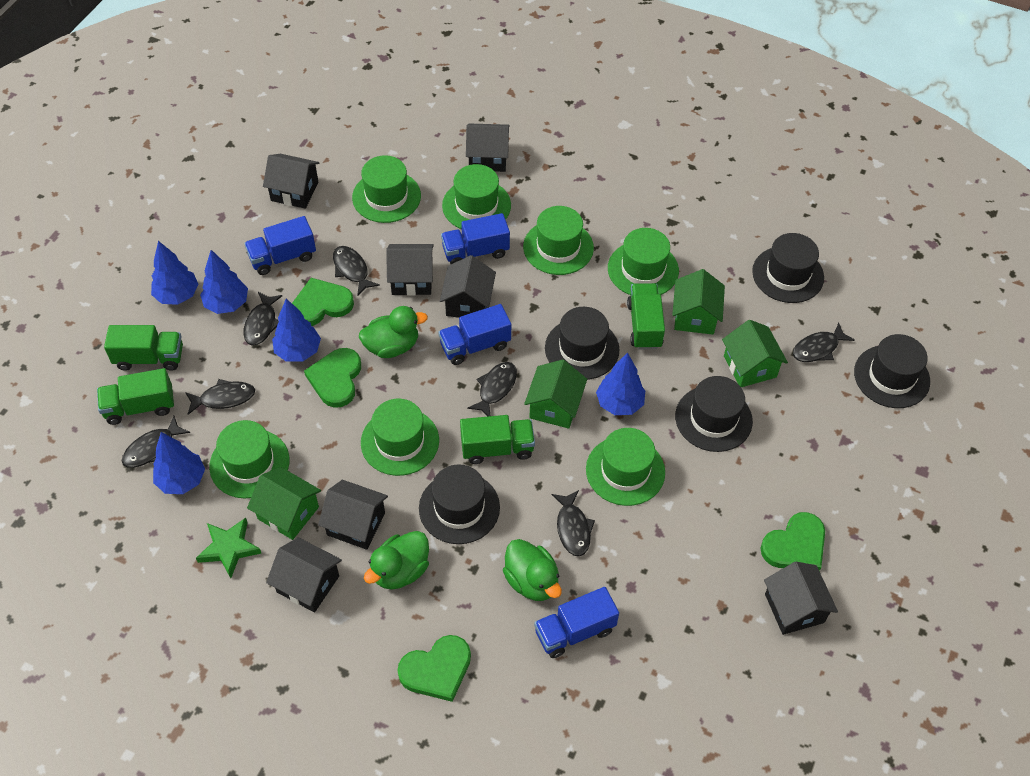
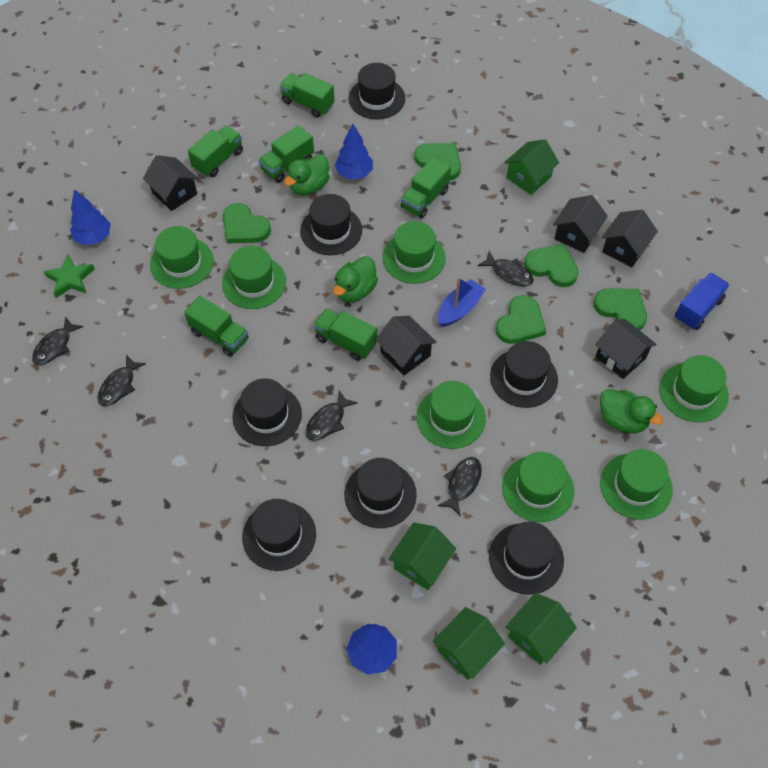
black fish: [122,416,190,468] [185,379,255,415] [244,292,282,346] [333,246,380,296] [467,362,517,416] [552,490,595,556] [793,323,855,362] = 7 -> [32,316,83,365] [97,355,146,406] [306,390,358,441] [438,457,482,516] [478,251,534,286] = 5
black hat: [419,464,500,544] [545,307,619,380] [675,376,753,452] [752,233,824,303] [854,334,930,408] = 5 -> [232,378,302,446] [242,499,316,571] [300,194,362,255] [344,458,417,528] [348,63,405,119] [489,522,564,595] [490,341,558,408] = 7
black house: [263,154,320,209] [266,537,342,613] [318,480,388,550] [386,244,434,296] [440,255,496,318] [466,123,510,172] [764,562,838,635] = 7 -> [143,155,198,211] [375,316,437,376] [553,195,608,253] [595,319,657,379] [602,210,658,267] = 5
blue boat: none = 0 -> [438,277,486,327] = 1
blue tree: [151,241,198,305] [153,432,205,494] [200,250,248,314] [272,299,321,362] [596,353,645,415] = 5 -> [70,189,111,245] [335,123,373,180] [346,624,397,675] = 3
blue truck: [244,216,316,275] [438,304,511,365] [441,213,510,264] [534,587,619,658] = 4 -> [675,273,730,330] = 1
green heart: [292,278,354,326] [304,348,361,408] [397,635,471,702] [760,512,825,571] = 4 -> [223,203,271,244] [414,143,461,180] [496,295,546,344] [524,244,579,287] [593,288,647,330] = 5
green truck: [97,368,174,425] [104,325,183,371] [460,415,535,464] [627,283,665,349] = 4 -> [184,296,249,357] [188,126,243,177] [258,125,314,183] [280,73,335,118] [313,308,377,361] [401,157,451,219] = 6

